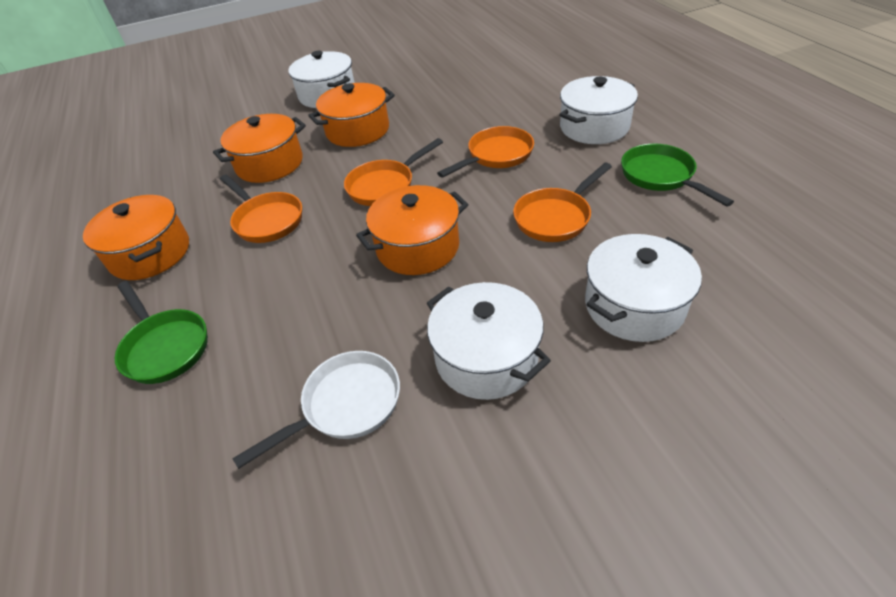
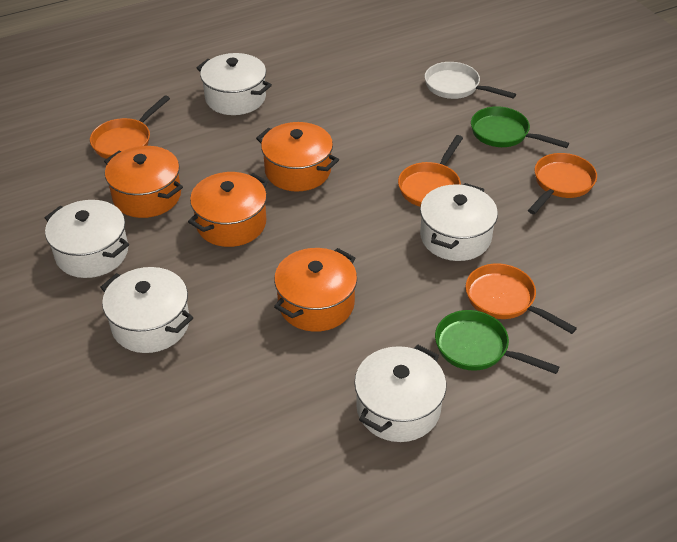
white pot: [289,51,355,108] [427,282,551,400] [559,76,638,144] [585,234,702,342] = 4 -> [45,200,129,278] [100,267,193,353] [197,53,272,115] [354,345,446,442] [420,183,498,261] = 5

